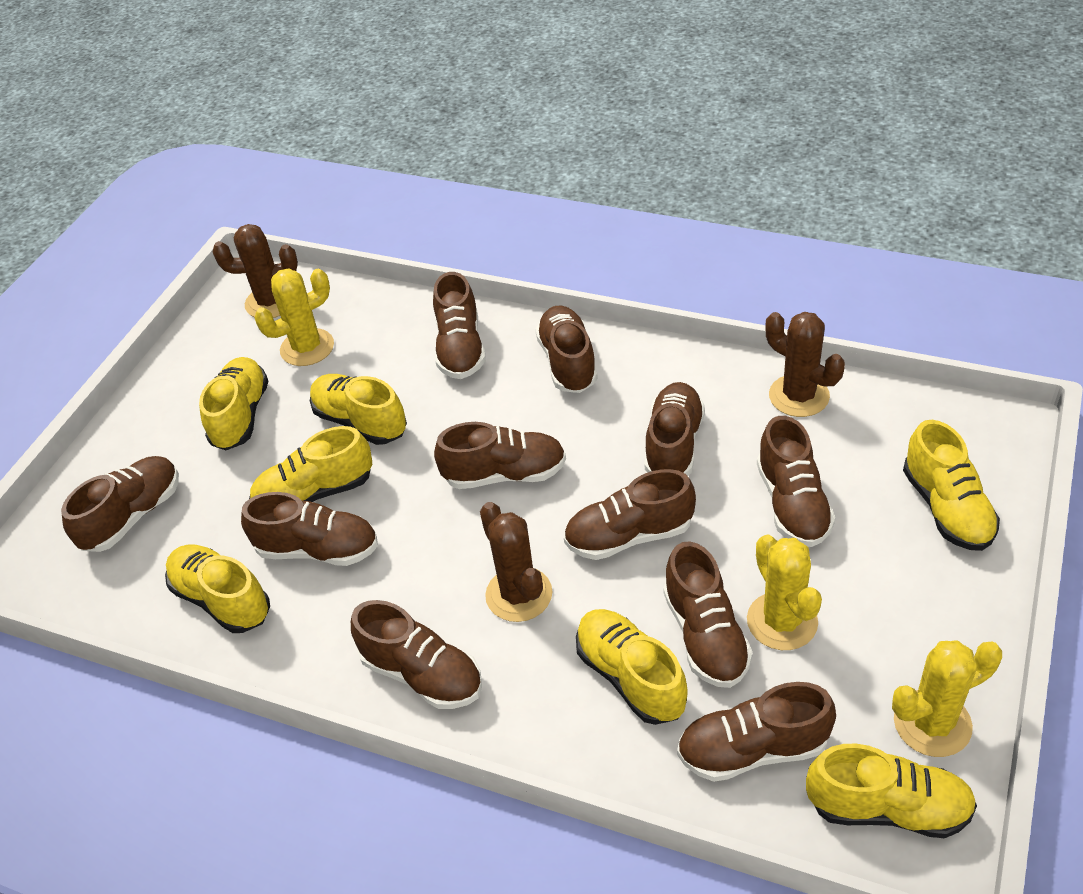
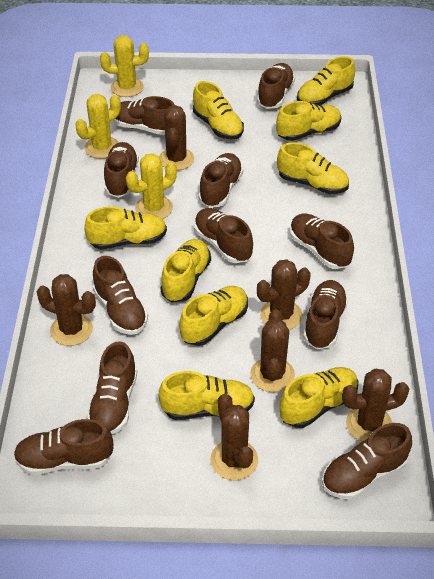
brown cactus: [213,224,298,318] [480,502,552,622] [766,312,845,417] = 3 -> [37,274,96,346] [159,105,194,170] [211,394,258,480] [250,309,295,392] [257,259,310,330] [342,369,409,441] = 6
yellow shoe: [165,545,270,633] [199,357,268,450] [249,426,372,502] [310,374,407,445] [576,609,688,725] [806,744,977,838] [903,420,1000,551] = 7 -> [84,206,167,250] [158,371,255,420] [160,239,211,302] [179,286,248,346] [193,81,244,140] [276,101,341,141] [277,142,349,194] [280,367,358,428] [297,56,355,105] = 9

